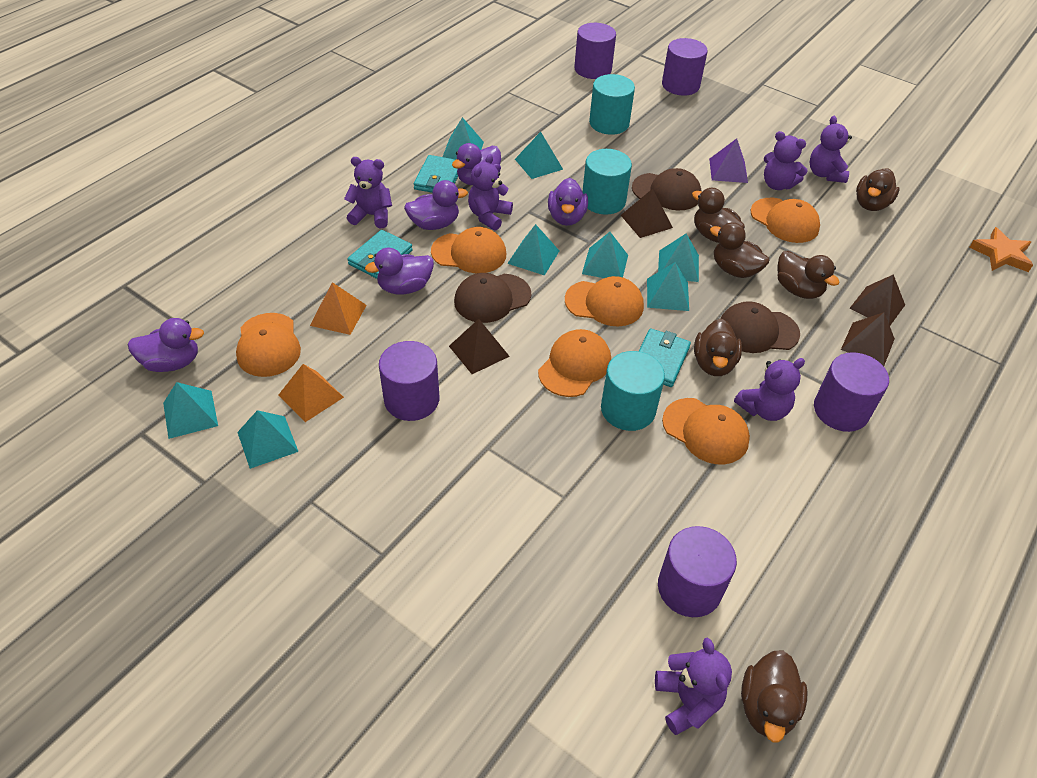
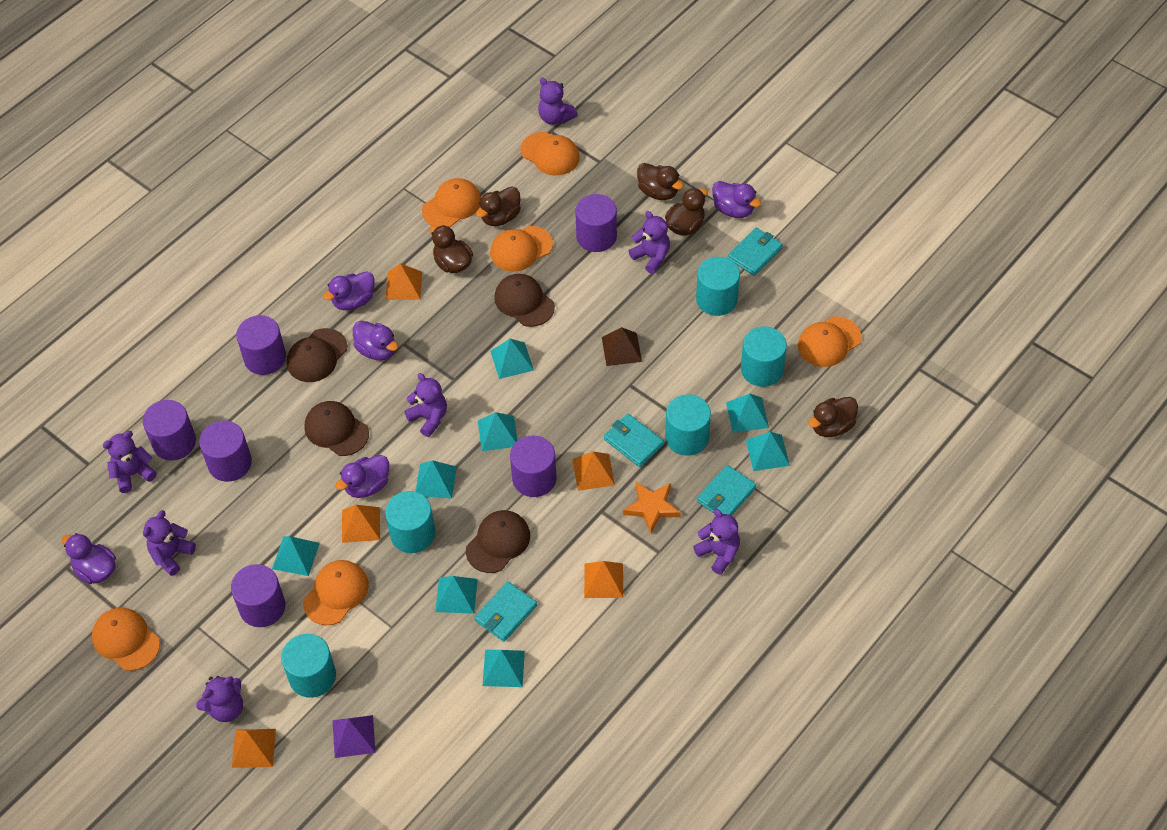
brown cap: [454,273,531,323] [632,168,702,210] [720,301,800,353] = 3 -> [287,328,347,382] [304,401,369,456] [466,510,530,573] [494,274,555,327] = 4
brown duck: [692,188,745,243] [694,319,742,376] [710,222,769,278] [741,650,808,743] [777,251,840,299] [856,169,899,211] = 6 -> [430,225,473,273] [476,186,521,226] [637,163,684,200] [665,188,708,236] [808,397,858,437] = 5
brown pyramid: [449,319,510,374] [621,189,673,238] [841,312,895,366] [849,274,905,325] = 4 -> [602,327,642,366] = 1
orange pyramid: [279,364,344,422] [310,282,367,335] = 2 -> [232,729,276,768] [342,505,380,543] [386,263,422,300] [572,451,615,491] [584,561,623,598] = 5
purple cylinder: [379,341,439,421] [575,23,616,79] [658,526,737,617] [662,38,708,96] [814,352,889,432] = 5 -> [143,400,196,461] [199,421,252,482] [231,564,285,627] [236,315,286,375] [510,436,557,497] [575,194,617,252] = 6
purple teddy bear: [344,157,392,228] [468,154,513,231] [655,638,732,735] [734,358,805,421] [764,131,808,190] [810,116,852,183] = 6 -> [103,431,157,493] [143,510,196,576] [196,676,243,722] [404,373,447,437] [538,78,578,125] [629,211,670,274] [693,509,740,575] = 7
turquoise cylinder: [582,149,632,215] [589,74,635,135] [601,351,665,431] = 3 -> [281,634,336,698] [385,491,435,553] [665,394,711,456] [696,257,740,316] [741,327,787,387] = 5
turquoise wallet: [347,230,413,279] [414,155,458,193] [639,328,691,387] = 3 -> [474,581,537,642] [604,414,664,467] [697,465,756,516] [728,228,783,276] = 4

